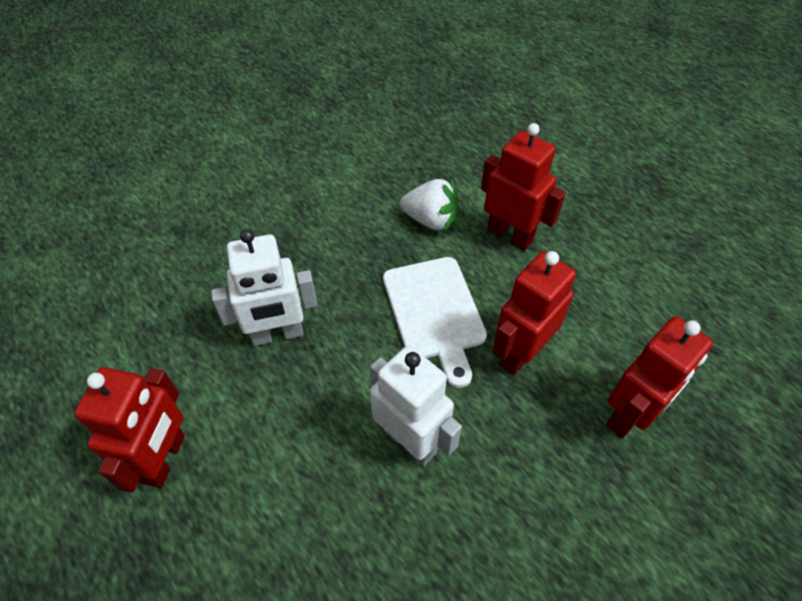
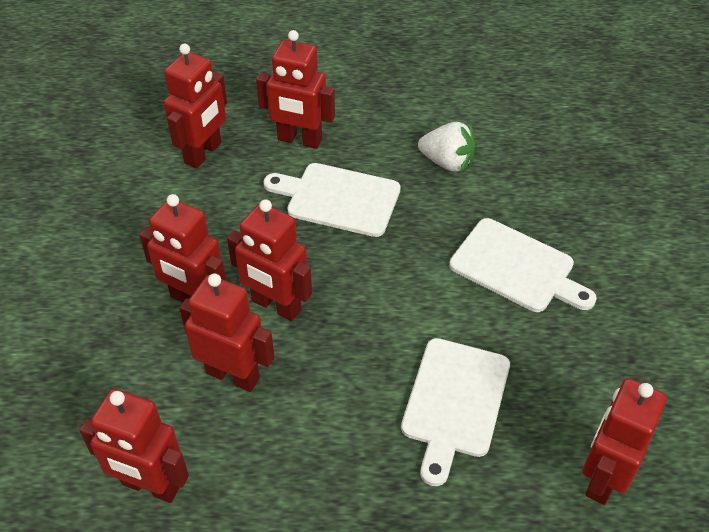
red robot: [74,367,185,493] [481,123,566,251] [492,251,576,375] [606,316,713,438] = 4 -> [79,388,189,503] [140,194,226,303] [164,44,227,169] [179,273,275,392] [227,199,312,321] [256,30,335,149] [582,378,667,505] = 7
white cutting board: [383,257,487,388] = 1 -> [263,163,401,237] [401,338,510,486] [449,218,597,312] = 3
white robot: [211,229,317,346] [370,345,462,466] = 2 -> none = 0

